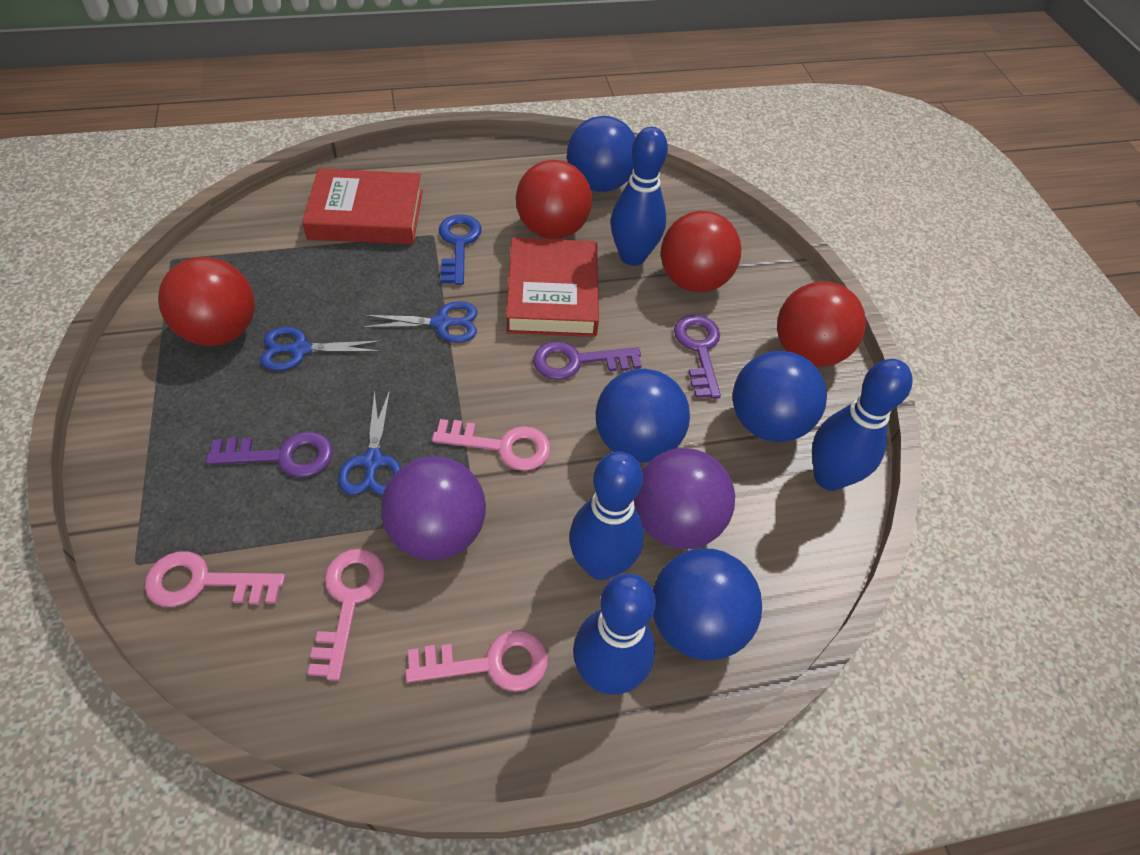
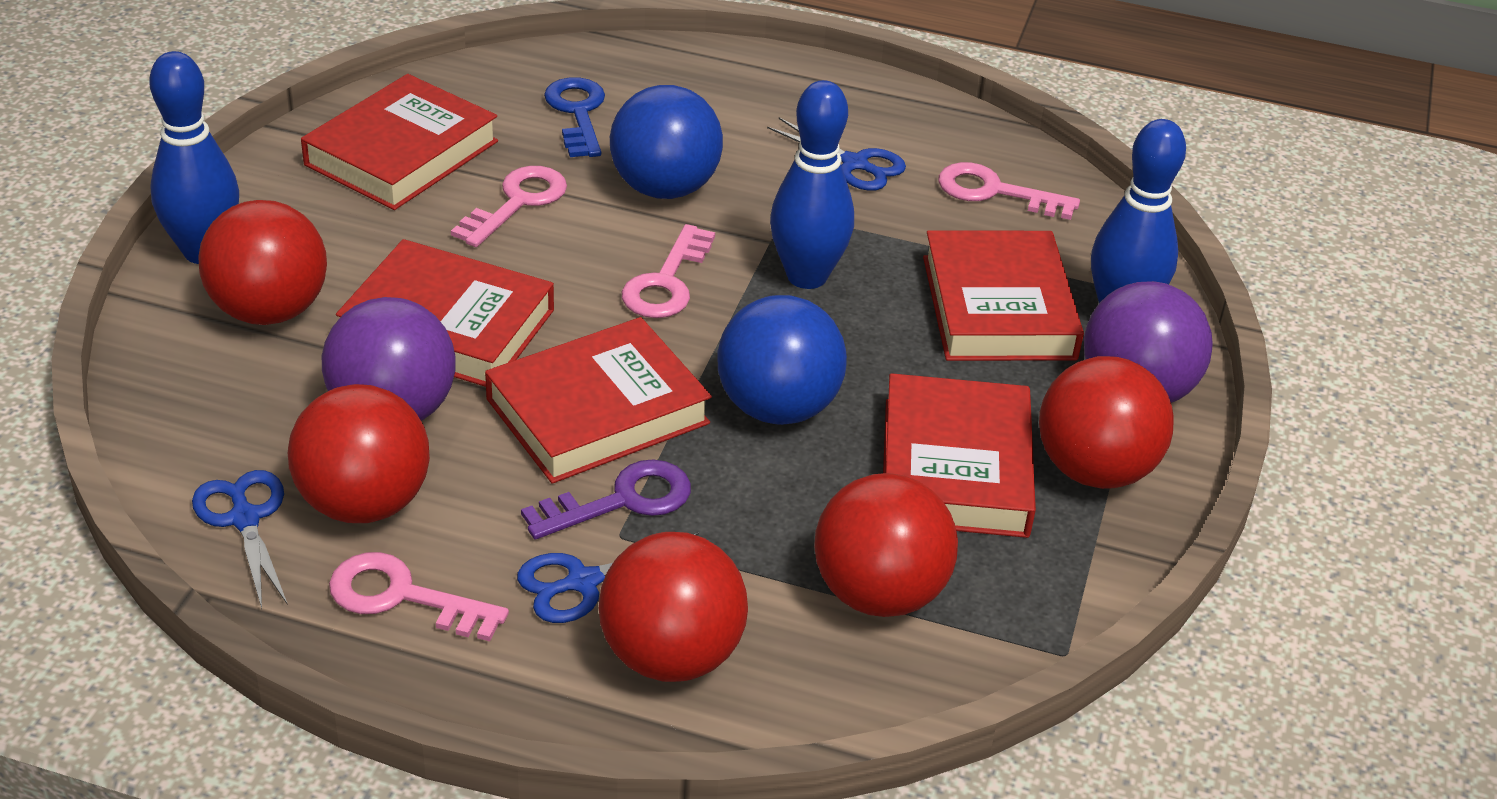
blue ball: [567,116,635,192] [596,369,690,462] [653,548,762,661] [733,351,827,442] = 4 -> [610,85,723,199] [717,295,847,425] = 2
blue bowling pin: [569,451,644,580] [573,574,656,695] [611,127,668,266] [812,359,913,491] = 4 -> [149,51,239,264] [770,80,854,289] [1091,119,1186,303] = 3
purple key: [206,431,333,477] [533,341,642,380] [674,315,721,399] = 3 -> [521,459,691,540] = 1
red ball: [158,257,255,346] [516,160,592,239] [661,211,741,293] [777,281,866,367] = 4 -> [198,200,327,325] [288,384,430,523] [599,532,748,682] [814,473,958,617] [1039,356,1174,489] = 5
red book: [302,169,423,244] [506,238,599,337] = 2 -> [301,74,498,210] [336,239,554,387] [485,317,712,484] [883,373,1036,538] [923,230,1084,361] = 5

